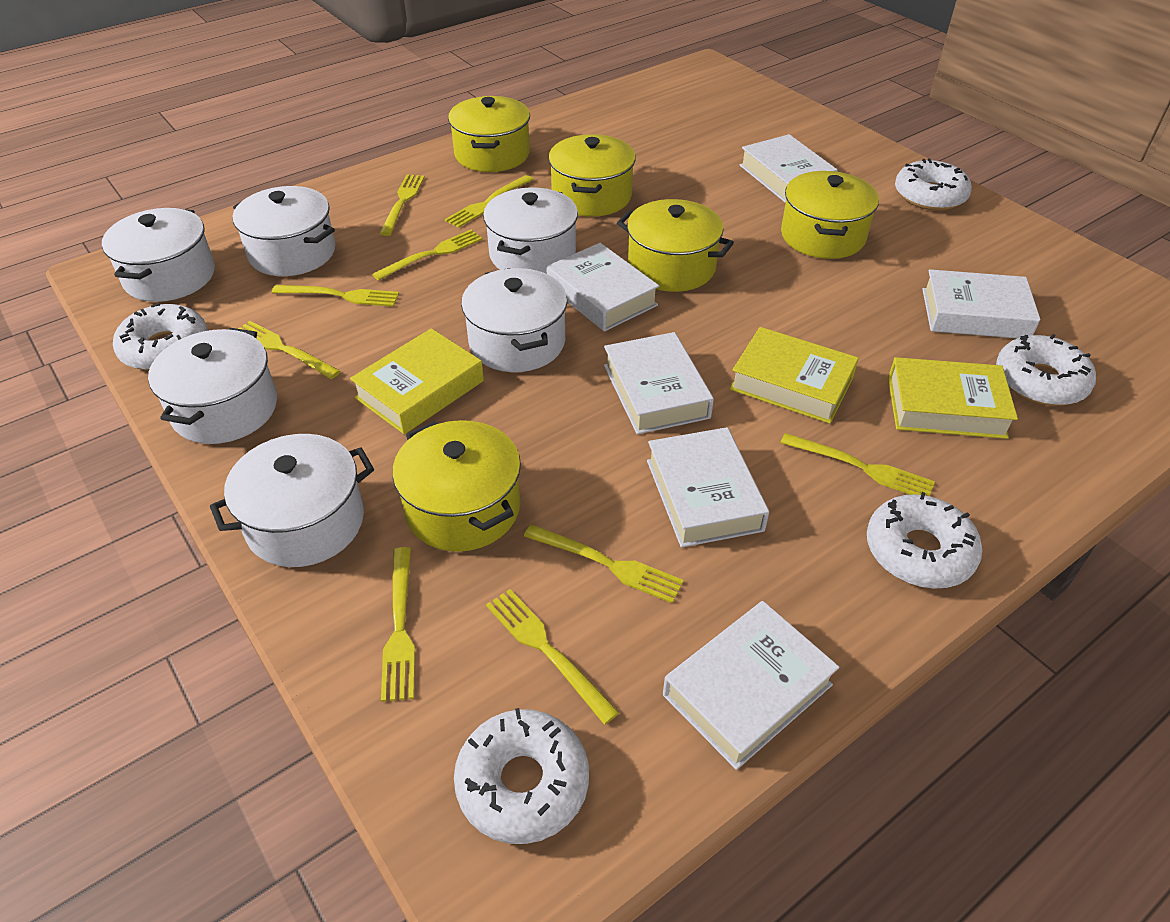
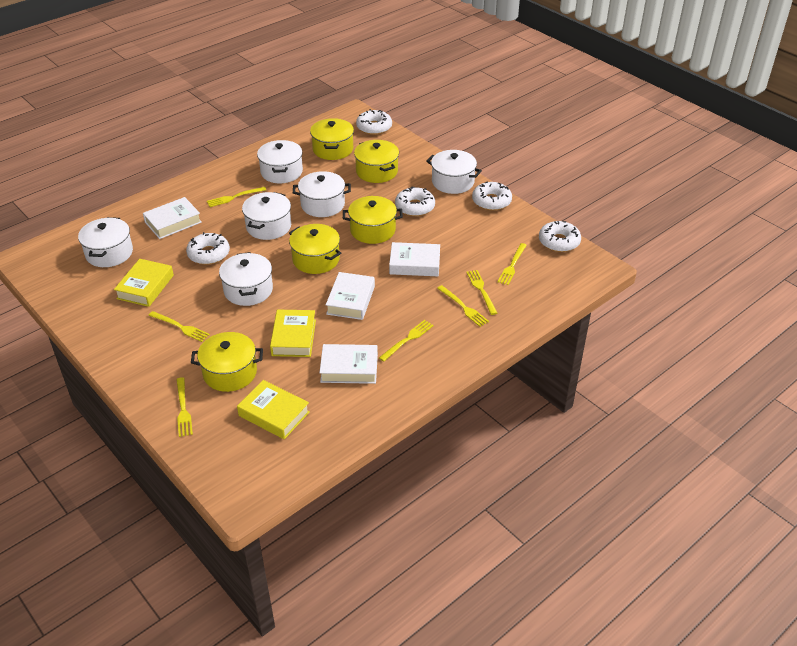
white book: [546,243,659,332] [604,332,714,434] [647,427,769,548] [663,601,839,770] [740,134,838,203] [922,269,1040,338] = 6 -> [143,197,202,239] [319,344,378,384] [326,272,375,320] [389,242,440,276] = 4
yellow fork: [238,321,340,379] [272,285,399,307] [372,230,483,281] [379,174,425,236] [381,547,415,702] [445,175,534,228] [486,589,619,725] [524,524,684,603] [780,433,935,496] = 9 -> [148,311,210,342] [176,377,193,437] [207,187,266,207] [379,320,434,362] [437,285,489,327] [466,270,497,315] [498,243,527,285] = 7

